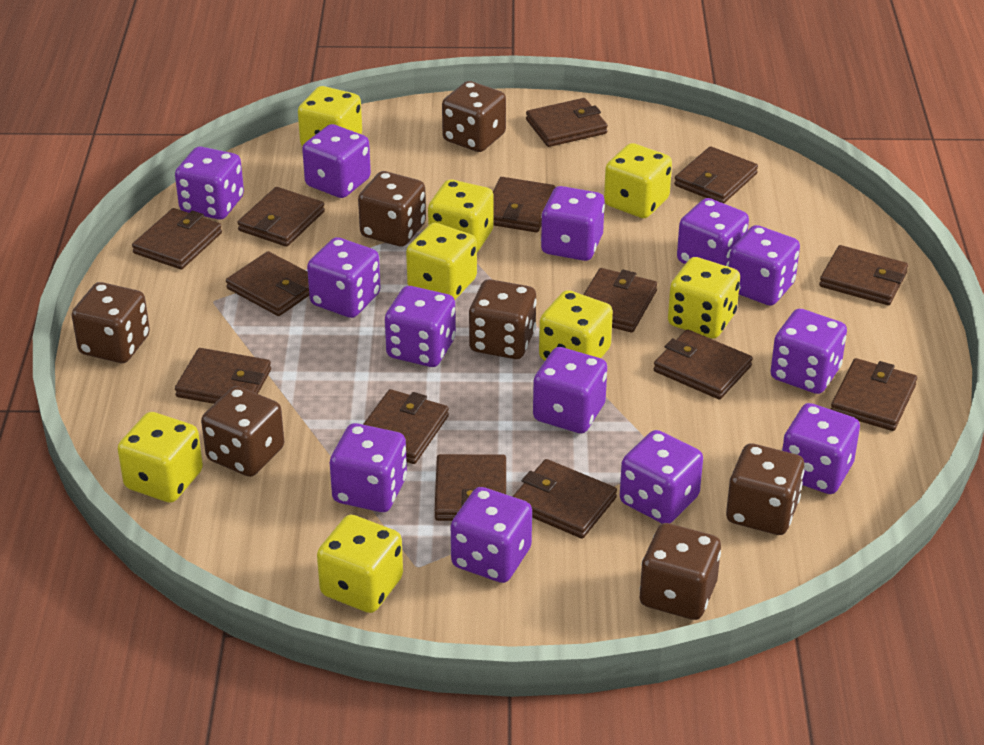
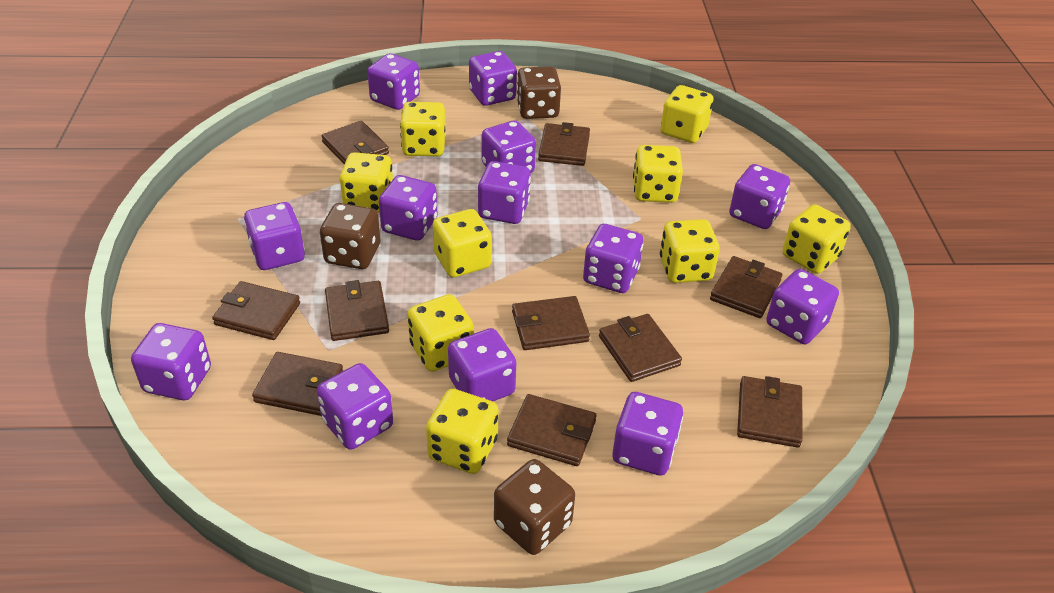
brown dice: [72,282,150,363] [201,386,284,477] [358,171,426,246] [442,81,506,152] [469,279,537,359] [640,523,721,620] [726,443,804,535] = 7 -> [320,203,380,269] [494,459,575,555] [516,66,561,119] = 3
brown wallet: [132,208,222,269] [175,348,271,404] [226,251,309,316] [237,187,325,247] [363,389,449,464] [435,454,506,521] [493,177,556,232] [512,459,617,539] [526,98,608,147] [583,268,657,332] [654,329,753,399] [674,146,758,203] [819,245,908,305] [831,358,917,431] = 14 -> [212,281,300,340] [252,352,343,416] [322,121,389,164] [325,280,389,341] [507,394,596,466] [512,296,590,350] [538,122,590,166] [599,314,682,382] [710,256,783,318] [737,376,803,448] = 10
yellow dice: [118,412,203,503] [298,86,362,146] [317,515,403,613] [406,223,477,300] [428,180,493,252] [539,290,613,361] [604,143,672,218] [668,257,740,339] = 8 -> [340,152,393,213] [400,102,446,157] [407,294,474,372] [426,389,499,474] [433,209,492,278] [633,145,683,203] [660,85,713,143] [660,219,720,283] [782,204,851,274] = 9

